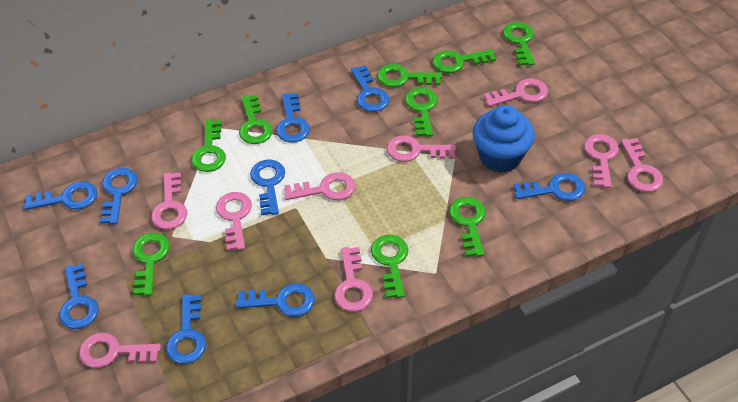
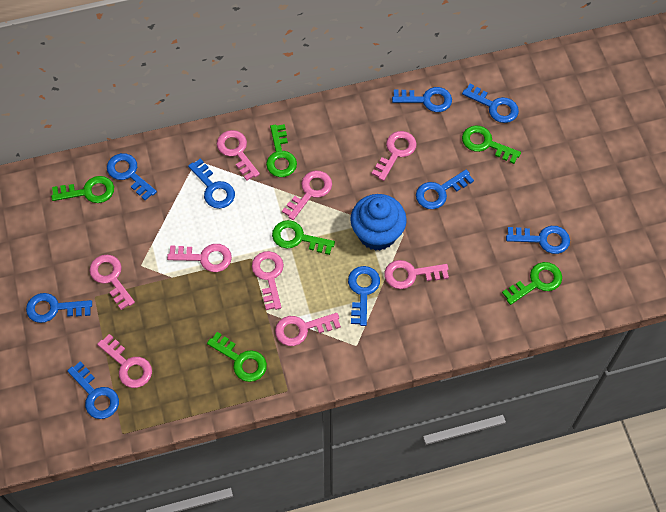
green key: [133,233,170,296] [191,120,226,172] [239,95,273,144] [371,235,408,298] [377,64,442,87] [405,87,438,137] [433,49,496,73] [449,197,486,257] [503,22,535,66] = 9 -> [51,176,114,203] [207,332,267,382] [266,124,297,177] [272,220,335,255] [462,126,521,164] [502,262,562,305] = 6

